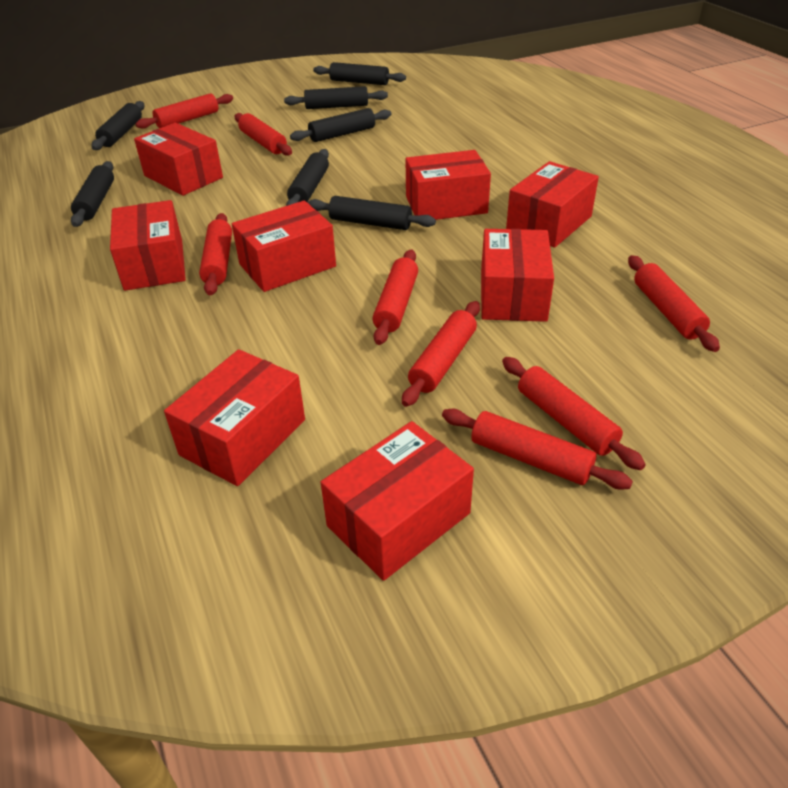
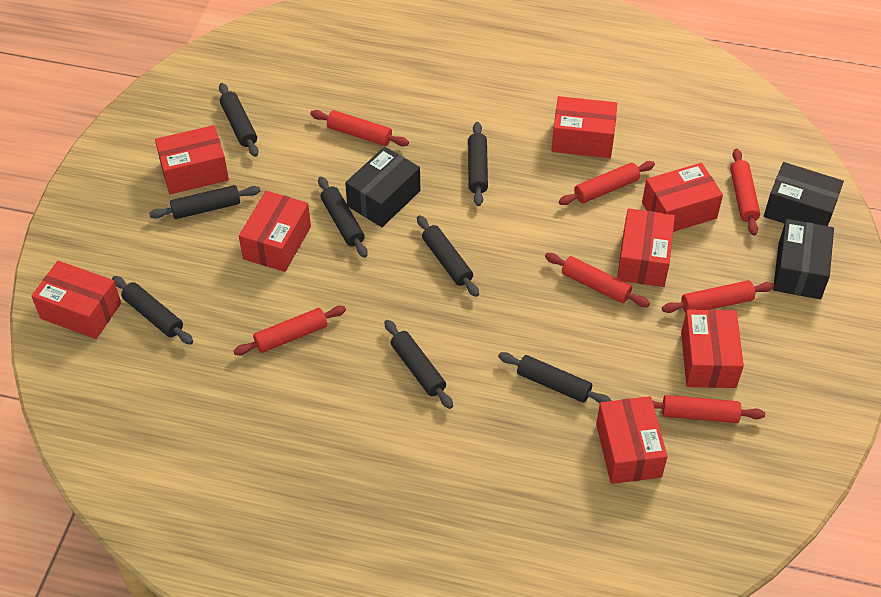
black box: none = 0 -> [345,147,420,227] [764,162,844,226] [773,219,834,299] = 3
black rolling pin: [71,161,114,227] [91,101,144,150] [284,86,388,109] [286,149,329,206] [290,108,391,142] [307,196,436,230] [313,62,406,85] = 7 -> [112,276,193,345] [149,185,260,219] [219,83,259,157] [318,177,368,258] [384,320,453,409] [417,215,479,297] [468,122,488,206] [498,352,612,404] = 8
red rolling pin: [136,93,233,129] [199,213,232,295] [235,113,292,156] [372,249,418,345] [402,301,480,407] [442,409,633,490] [502,357,645,470] [628,255,720,352] = 8 -> [234,306,346,355] [310,110,409,146] [545,253,650,307] [559,161,655,205] [652,395,765,423] [662,280,774,313] [730,149,760,235] = 7

